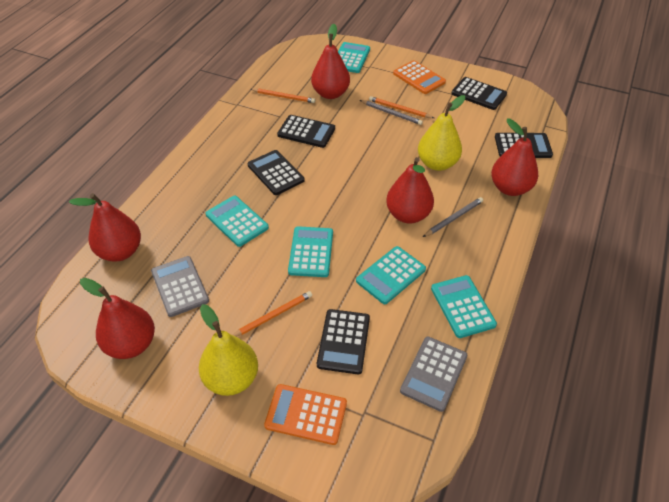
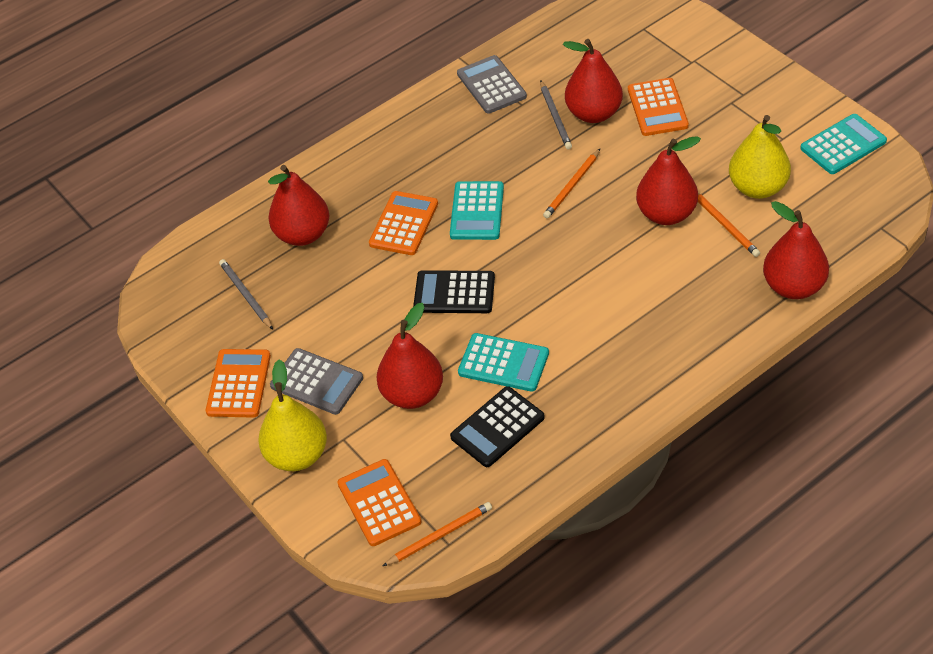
black calculator: [248,150,305,195] [277,115,335,148] [317,309,370,374] [451,77,507,110] [495,133,553,158] = 5 -> [413,270,495,313] [450,386,545,467] = 2
orange calculator: [264,384,347,445] [393,60,446,94] = 2 -> [206,349,271,418] [337,459,421,546] [369,191,438,255] [628,78,689,136] = 4
turquoise calculator: [205,196,269,247] [288,226,333,277] [338,42,370,73] [356,246,426,304] [431,275,497,338] = 5 -> [450,181,504,240] [458,333,549,392] [800,114,887,174] = 3

